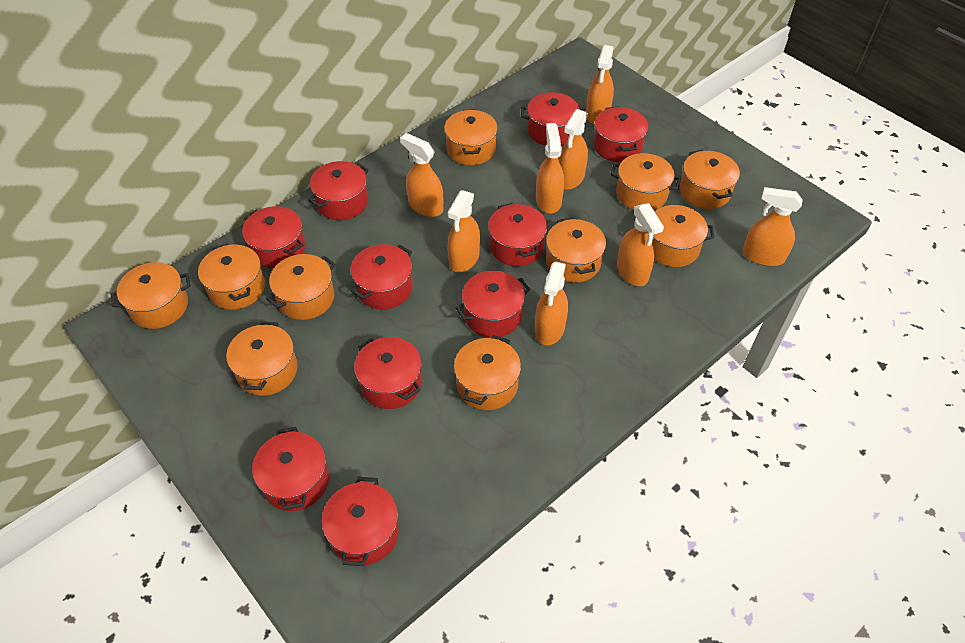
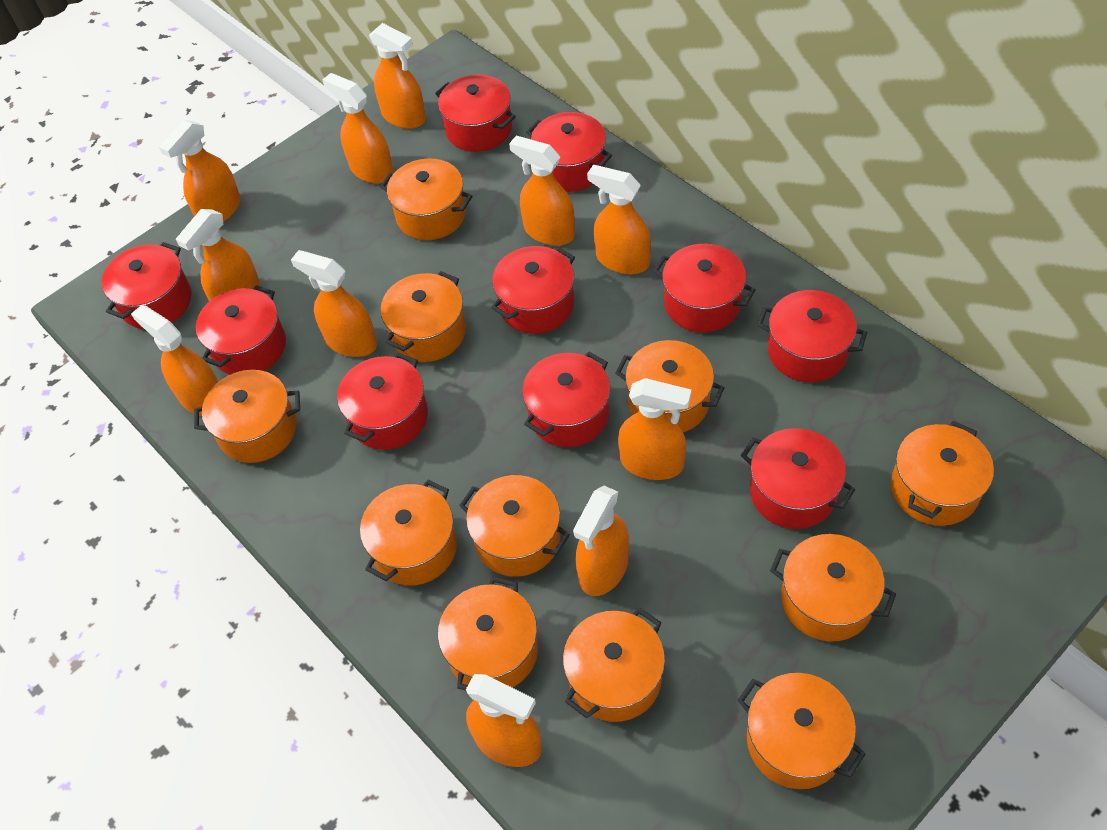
orange pot: [110,262,191,329] [198,243,265,310] [226,322,298,396] [266,254,336,320] [444,109,498,165] [454,335,521,410] [546,217,606,283] [610,153,681,210] [652,205,714,267] [680,150,740,209] = 10 -> [194,370,300,463] [360,480,457,585] [380,158,473,240] [380,271,466,362] [438,577,538,690] [459,475,570,577] [563,608,665,722] [615,340,724,432] [737,673,866,789] [770,534,896,642] [891,421,994,526] = 11
orange spray bottle: [400,133,443,217] [447,190,480,272] [535,262,568,345] [536,123,564,214] [558,109,588,190] [586,45,614,124] [617,203,664,286] [743,187,803,266] = 8 -> [131,305,218,416] [159,120,241,222] [176,209,260,301] [291,250,377,357] [322,73,394,184] [369,23,426,129] [466,674,542,767] [509,136,575,246] [573,486,629,596] [587,165,651,274] [618,378,691,480] = 11

